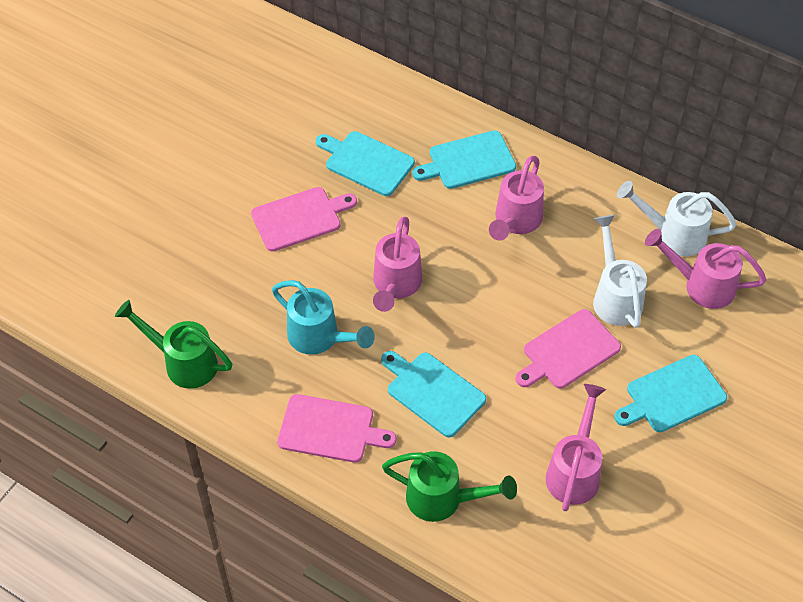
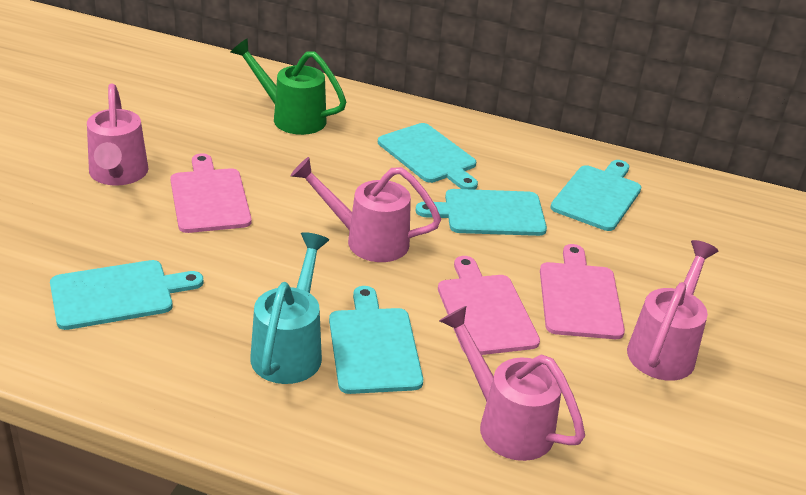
green watering can: [115,300,232,389] [382,451,517,522] = 2 -> [230,38,346,135] = 1
turquoise cutting board: [316,131,415,196] [381,351,486,437] [412,130,516,189] [614,355,727,432] = 4 -> [50,260,203,330] [329,286,423,394] [378,123,478,190] [415,189,547,236] [550,160,641,231] = 5
white watering can: [593,215,647,328] [617,181,737,256] = 2 -> none = 0

